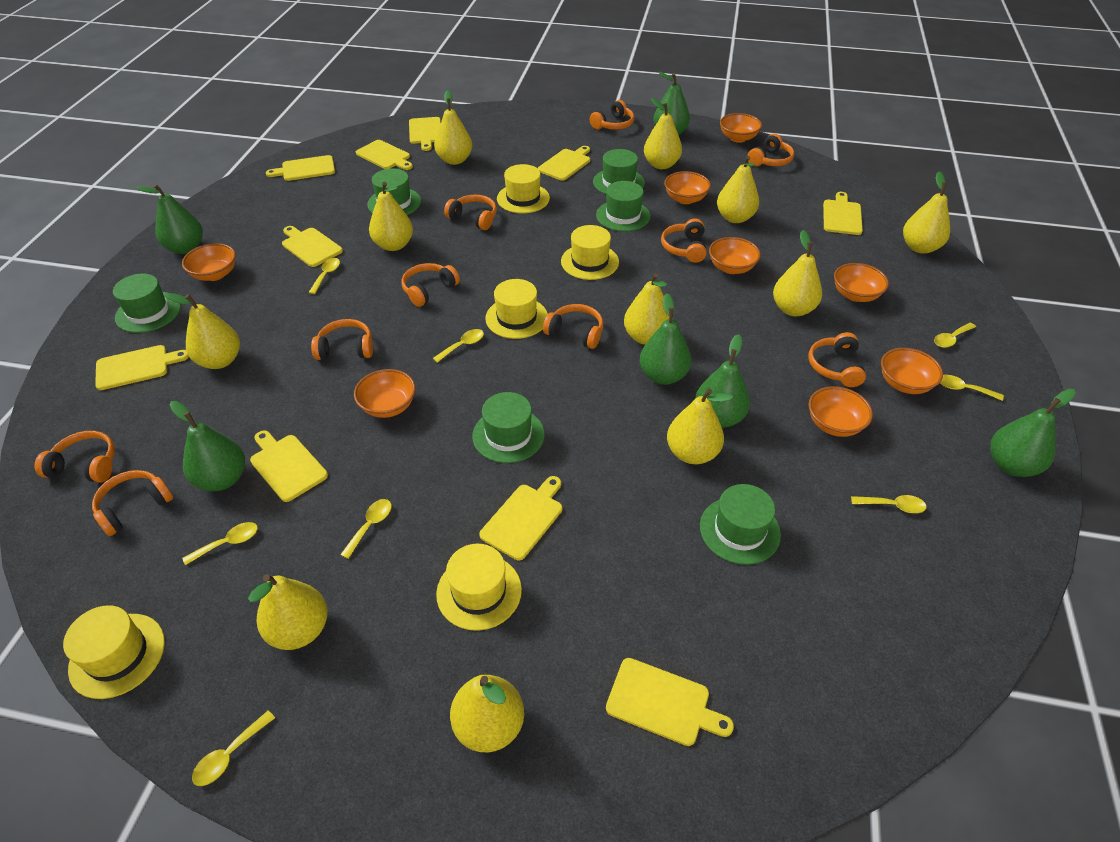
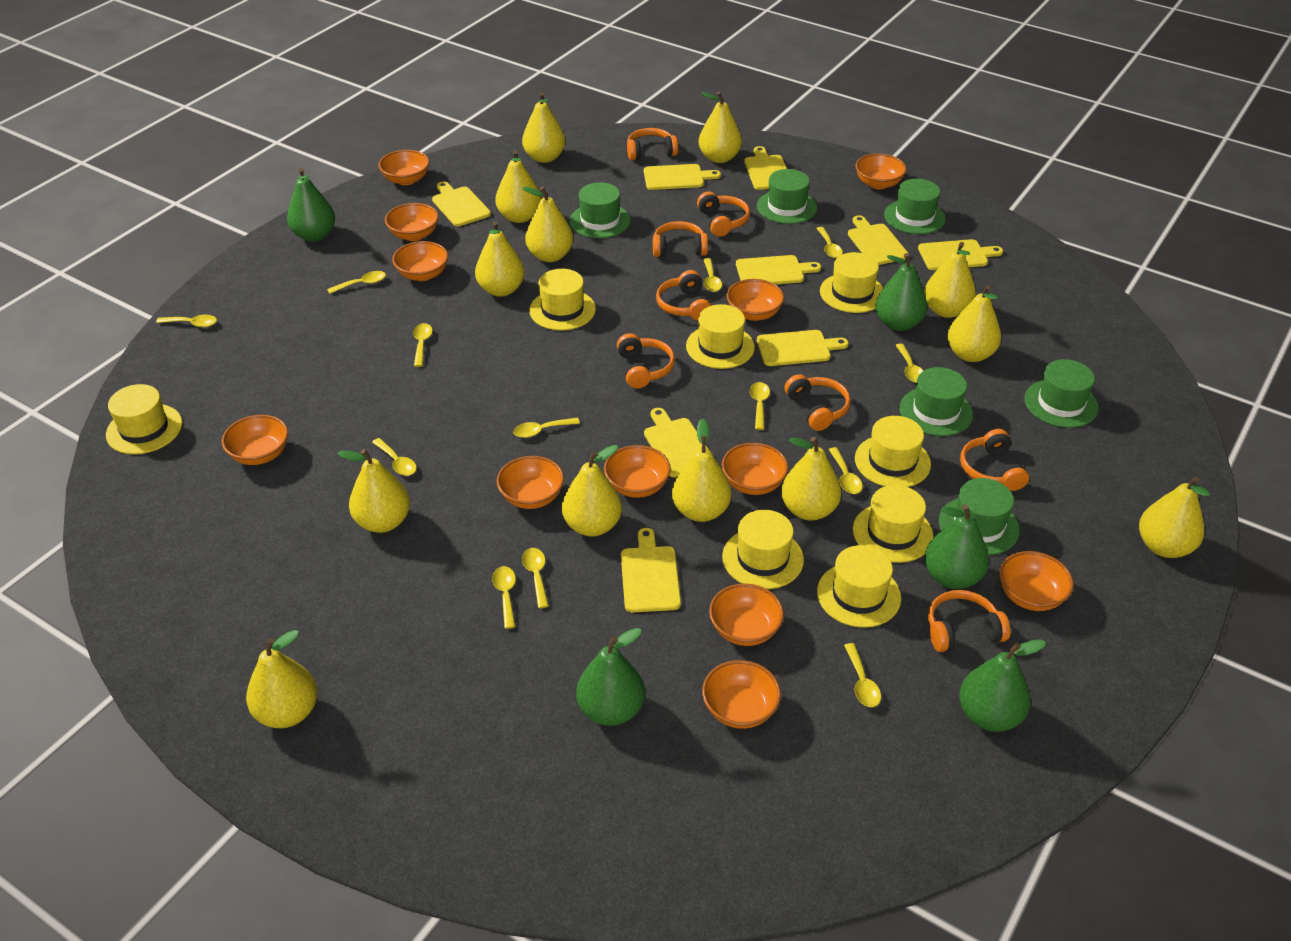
green pear: [135,184,203,254] [170,401,245,491] [640,293,691,385] [653,72,690,135] [695,334,750,428] [990,389,1076,477] = 6 -> [287,168,335,242] [576,628,645,726] [875,253,927,331] [925,504,989,589] [959,639,1046,732] = 5
orange bowl: [182,243,236,281] [354,369,416,418] [664,171,711,204] [709,237,761,274] [720,113,762,143] [808,386,873,437] [834,263,889,302] [881,348,943,394] = 8 -> [222,415,288,465] [379,150,430,185] [385,203,439,241] [392,241,448,281] [497,456,564,509] [604,445,671,498] [702,660,781,729] [709,583,784,646] [722,443,789,495] [726,279,784,321] [855,154,907,189] [999,551,1074,611] = 12
orange headphones: [34,431,115,483] [92,470,173,536] [311,319,373,360] [402,263,460,307] [444,195,497,230] [543,304,603,349] [590,100,634,130] [661,218,707,263] [747,134,794,166] [808,332,866,387] = 10 -> [617,333,675,388] [627,128,678,160] [653,221,708,257] [656,270,712,321] [697,191,750,237] [784,374,851,431] [928,590,1010,652] [960,429,1029,491] = 8
yellow cutting board: [95,345,189,390] [250,430,328,502] [266,155,335,181] [282,226,343,267] [356,140,413,170] [409,117,441,151] [479,476,562,560] [538,146,590,181] [606,658,734,746] [823,192,863,235] = 10 -> [432,182,491,226] [621,528,681,612] [644,164,721,190] [644,408,708,477] [736,255,821,284] [744,146,787,190] [757,330,849,366] [848,215,909,265] [918,239,1003,270] = 9
yellow hat: [63,605,165,699] [436,544,522,631] [485,279,548,339] [497,164,550,213] [561,225,619,280] = 5 -> [106,384,182,454] [529,269,596,330] [686,304,755,369] [722,510,804,589] [817,545,901,628] [820,252,883,313] [853,485,933,563] [855,416,931,487] = 8
yellow pear: [165,293,240,369] [248,574,328,650] [369,182,413,251] [434,90,472,165] [450,675,524,752] [624,273,669,345] [644,98,682,169] [667,389,733,464] [717,156,759,223] [773,230,822,316] [903,172,950,254] = 11 -> [246,630,318,728] [338,449,410,533] [475,221,525,297] [495,150,541,223] [522,92,565,163] [522,187,573,262] [562,445,622,537] [672,418,732,522] [699,92,742,163] [781,437,841,521] [924,242,976,318] [947,285,1001,362] [1139,476,1211,558] = 13
yellow spoon: [182,522,258,565] [192,710,275,786] [308,258,340,294] [340,499,392,559] [433,329,484,363] [851,495,927,513] [934,323,976,348] [940,375,1004,401] = 8 -> [156,315,217,327] [327,271,386,294] [372,438,417,476] [413,323,433,367] [492,566,516,629] [513,418,580,438] [522,548,549,608] [703,258,722,292] [750,382,770,430] [816,227,843,258] [828,447,863,494] [844,643,881,707] [895,344,923,383] = 13

